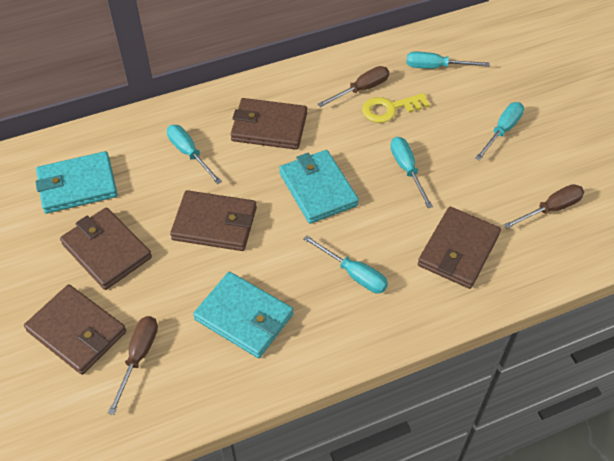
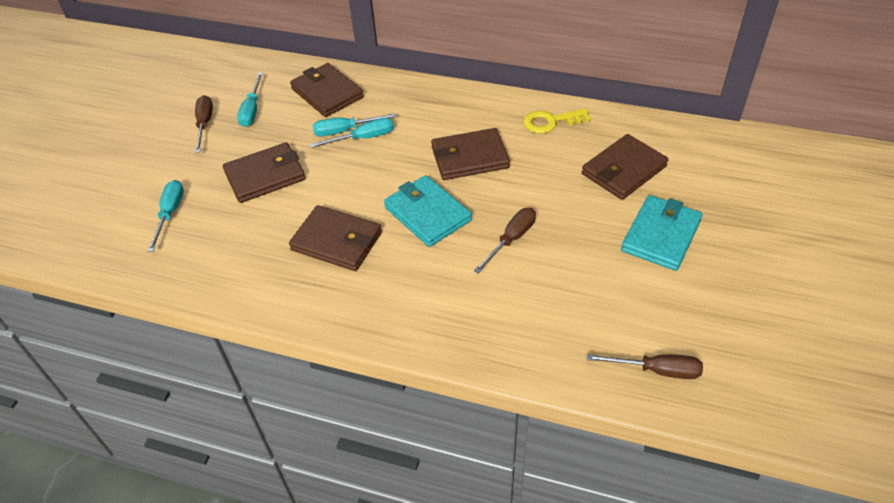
turquoise screwdriver: [167,125,222,184] [303,235,388,293] [390,137,433,208] [407,52,490,69] [475,102,524,160] = 5 -> [147,180,184,252] [237,72,263,127] [310,118,394,148] [313,113,397,136] = 4
turquoise wallet: [35,151,118,214] [193,272,293,358] [279,150,359,224] = 3 -> [384,175,472,247] [621,195,703,271] = 2

